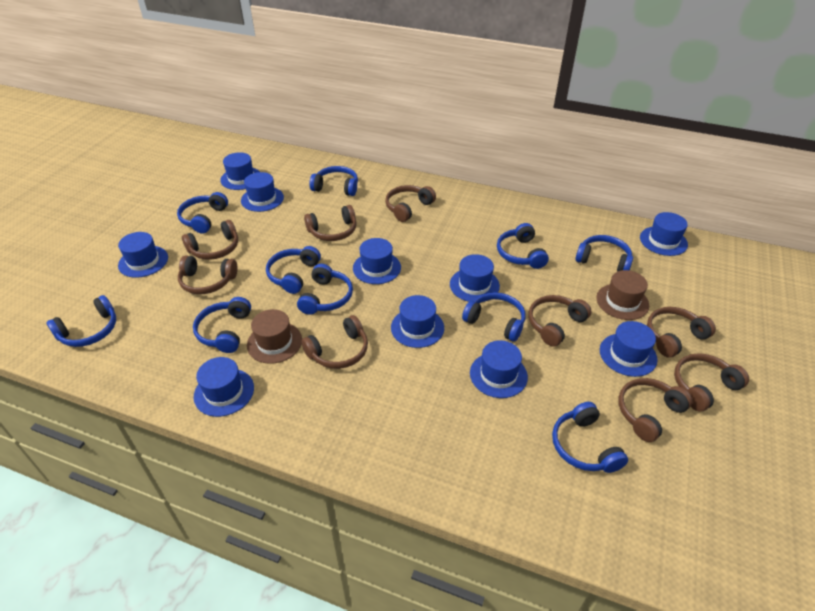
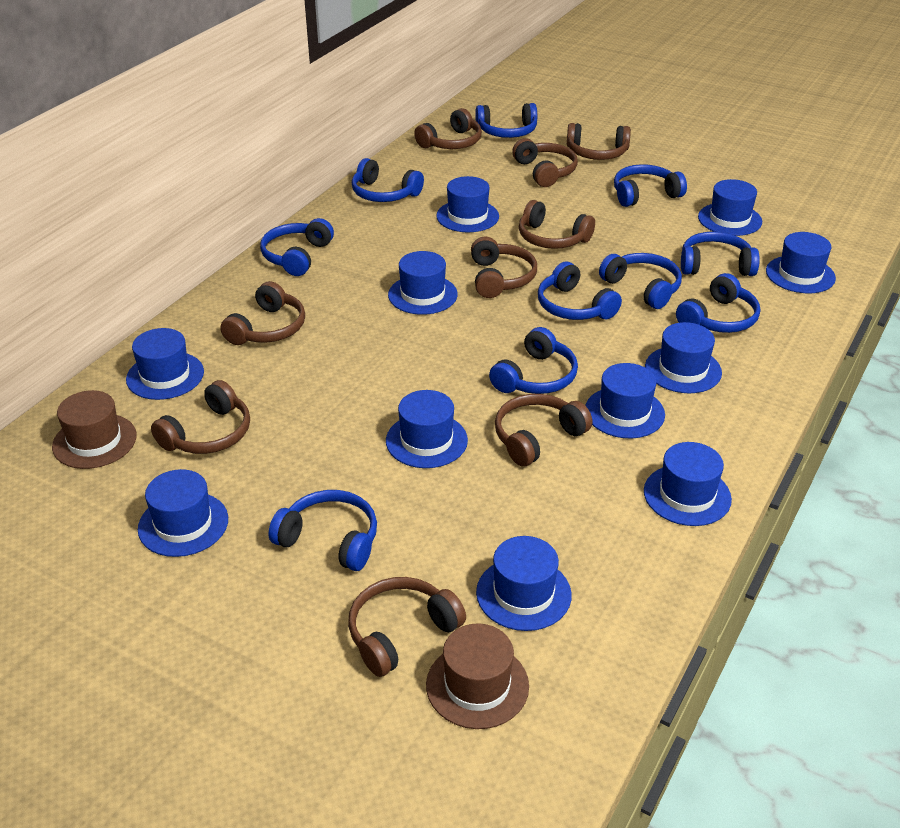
blue hat: [118,232,168,278] [194,357,254,417] [220,152,260,190] [241,172,284,212] [353,238,401,284] [391,295,444,348] [450,254,500,302] [470,340,528,398] [600,321,657,377] [640,212,688,256] = 10 -> [126,328,204,400] [138,469,228,557] [386,390,468,468] [388,251,458,315] [436,176,499,232] [476,536,572,631] [585,363,665,438] [644,442,732,526] [645,322,722,393] [698,179,762,236] [766,232,836,293] = 11

